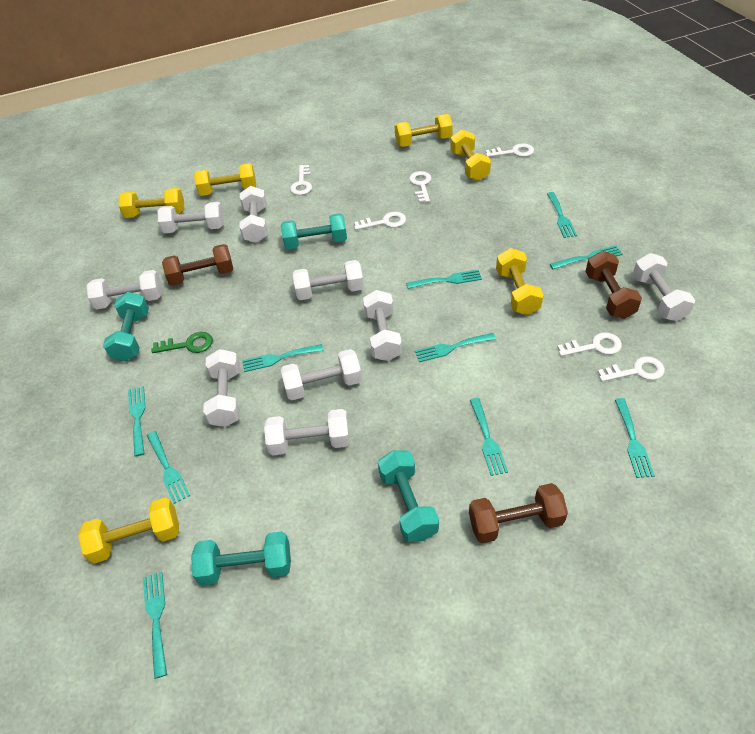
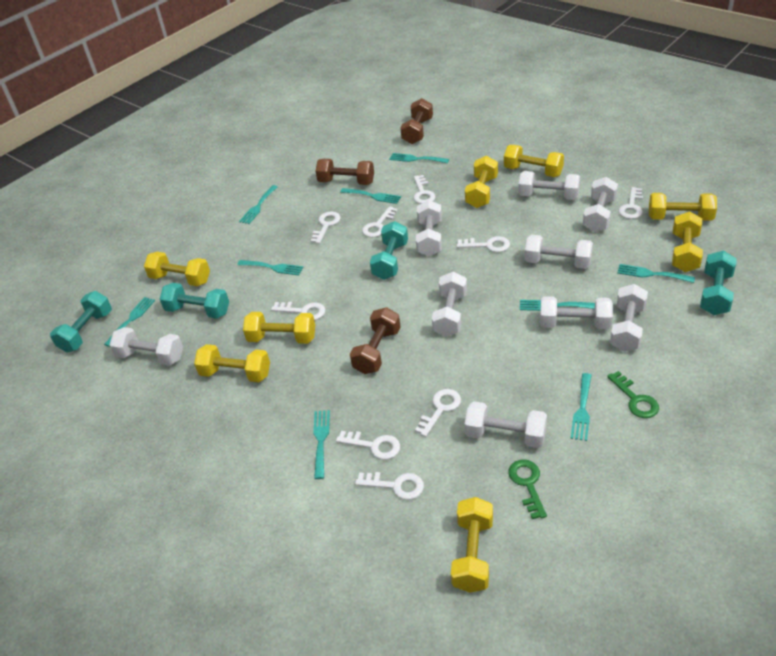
green key: [152,332,213,353] = 1 -> [508,459,547,519] [607,371,659,418] = 2
turquoise fork: [128,386,145,457] [143,572,167,679] [147,431,190,504] [242,344,323,372] [406,270,482,289] [415,333,496,362] [470,398,508,476] [547,192,577,238] [550,245,623,269] [615,398,655,478] = 10 -> [104,297,155,347] [237,260,303,275] [239,185,278,224] [313,410,330,479] [340,188,401,204] [389,153,449,163] [520,300,595,311] [571,373,592,441] [617,264,695,283] = 9
white key: [290,165,312,195] [354,212,406,230] [409,171,431,203] [486,143,534,157] [557,332,622,357] [597,356,665,382] = 6 -> [271,302,325,320] [310,212,341,244] [336,431,400,460] [355,472,424,500] [362,206,398,237] [413,175,435,204] [415,389,461,437] [457,236,510,252] [618,187,643,219] = 9
yellow dumbbell: [78,498,179,564] [119,188,184,218] [194,163,256,196] [395,114,453,147] [450,129,491,181] [496,248,543,315] = 6 -> [144,252,210,286] [194,344,270,382] [243,312,315,344] [451,497,493,593] [465,156,498,208] [504,145,564,177] [649,193,717,221] [672,211,703,272] = 8

